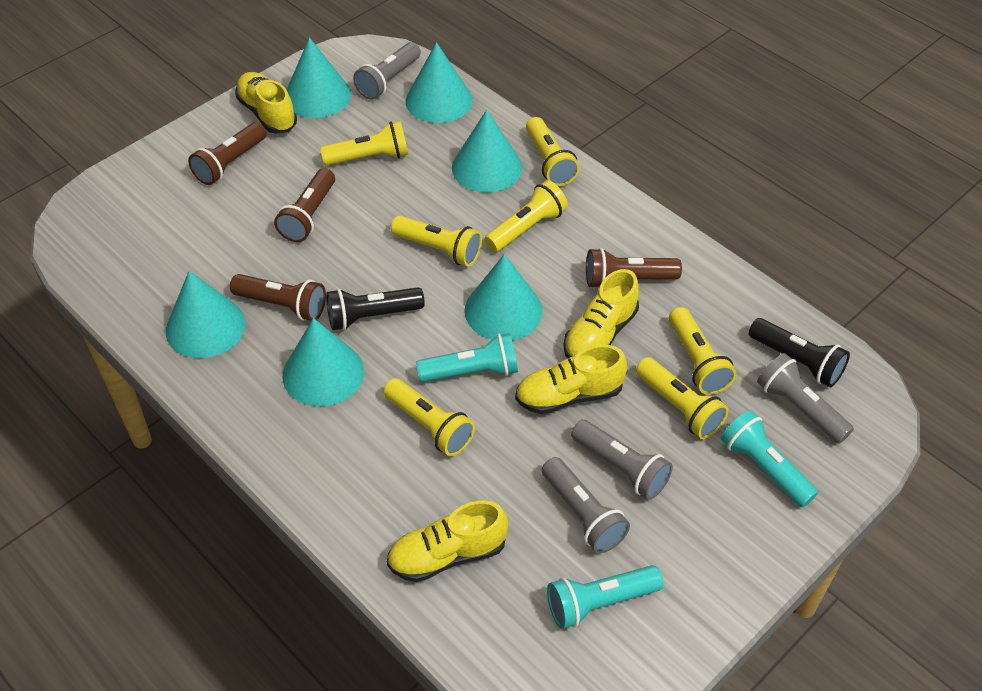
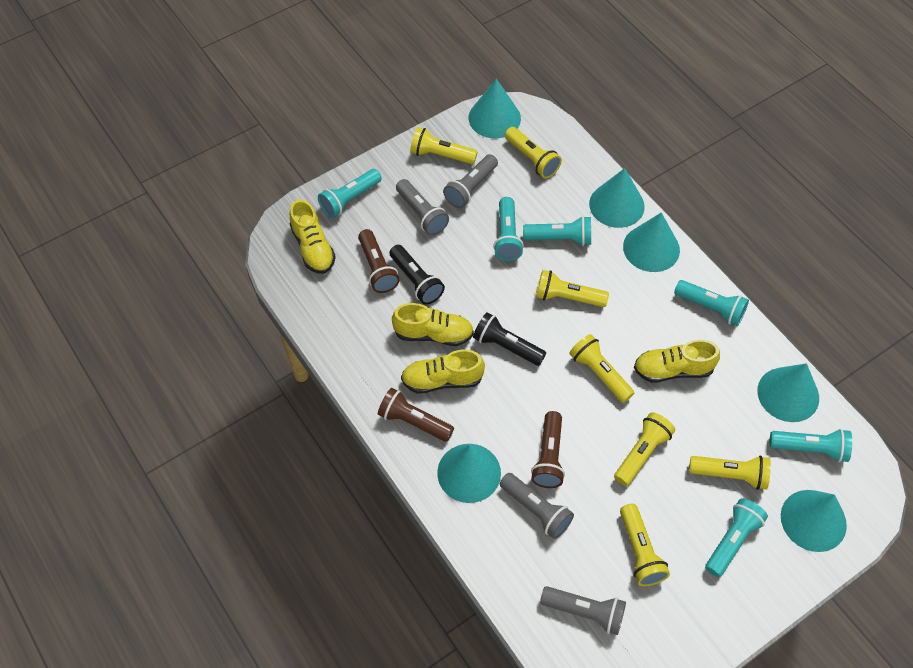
brown flashlight: [188,122,267,185] [230,274,326,321] [274,168,335,242] [586,248,682,288] = 4 -> [358,229,400,293] [378,388,454,442] [531,411,565,488] = 3
turquoise flashlight: [416,333,518,382] [547,565,664,629] [721,410,818,508] = 3 -> [318,169,382,218] [493,197,524,261] [523,216,591,246] [674,280,749,326] [705,498,768,577] [770,429,852,462] = 6

